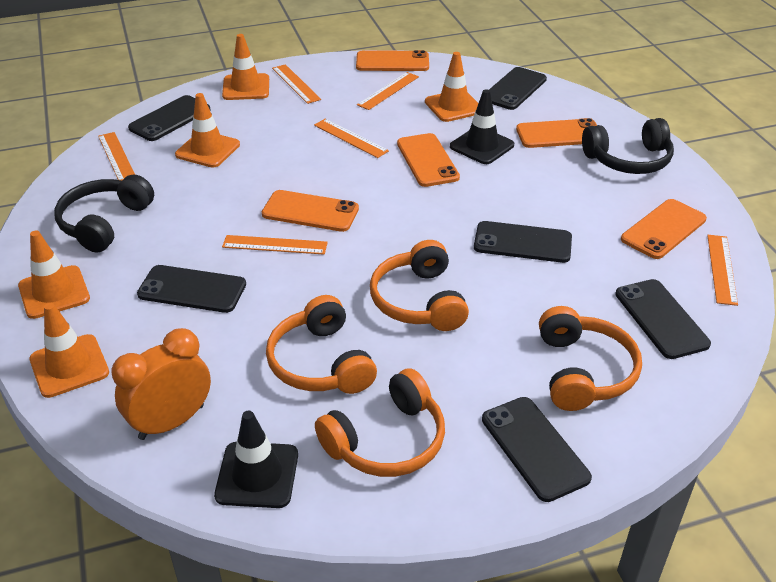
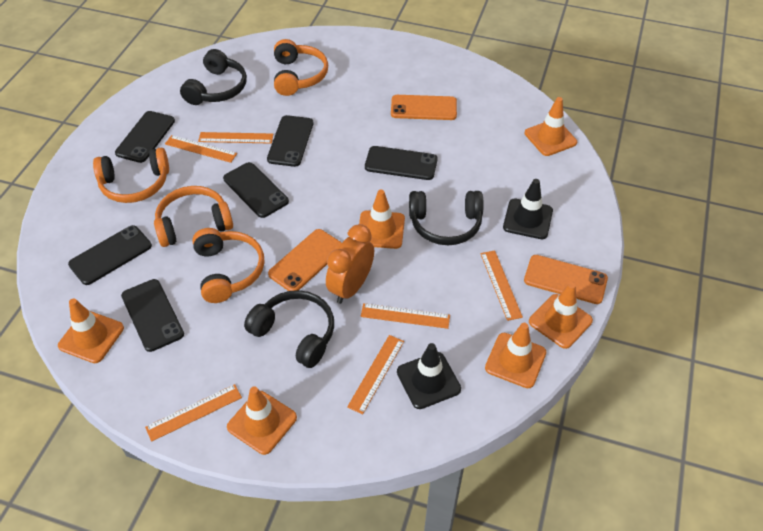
black headphones: [54,174,154,253] [582,118,674,174] = 2 -> [180,49,247,105] [244,290,334,368] [409,191,484,245] = 3
orange phone: [262,190,359,232] [356,50,429,71] [397,133,460,187] [516,118,597,148] [621,199,707,259] = 5 -> [268,229,342,291] [391,95,457,120] [524,255,608,304] = 3
orange traffic cone: [18,231,90,319] [30,303,109,398] [175,93,240,168] [222,34,269,100] [425,52,478,122] = 5 -> [58,299,124,363] [227,386,297,455] [359,190,405,249] [485,323,546,388] [525,97,577,156] [529,282,593,349] = 6

